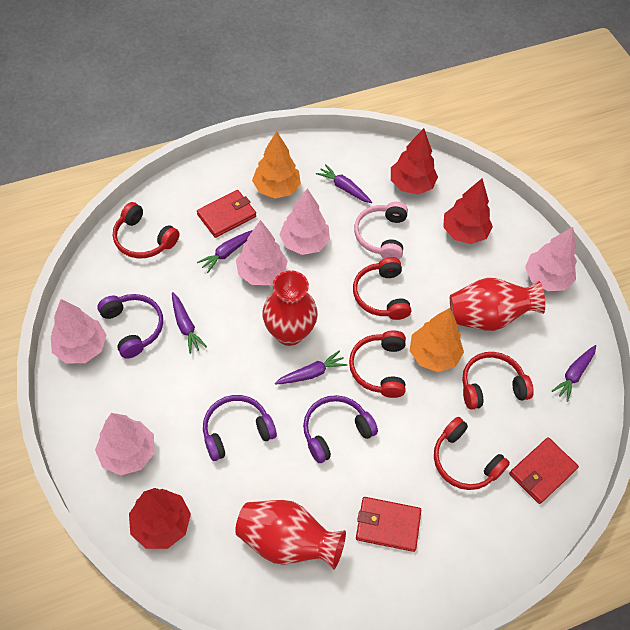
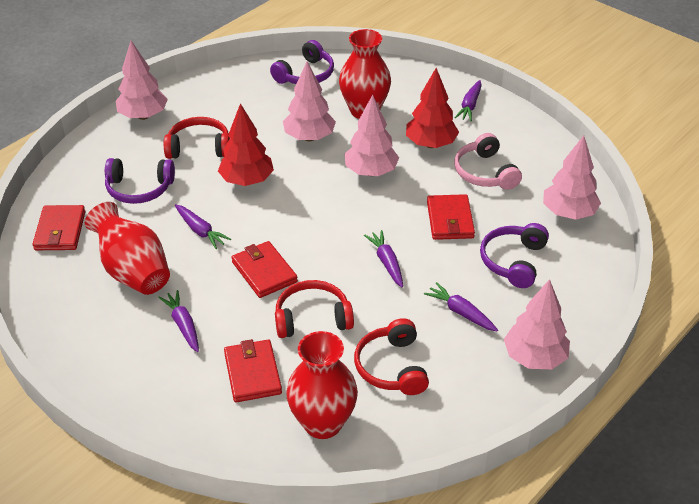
orange tree: [252,131,301,198] [410,308,464,372] = 2 -> none = 0
red headphones: [113,202,180,258] [349,330,406,398] [353,257,411,320] [434,417,510,490] [462,352,534,410] = 5 -> [164,117,230,159] [275,280,354,338] [354,318,429,395] = 3
red tree: [129,488,191,549] [391,128,438,195] [443,178,493,244] = 3 -> [218,103,274,186] [406,68,459,148] = 2
red wallet: [197,190,256,238] [356,497,421,552] [509,437,579,504] = 3 -> [33,205,86,250] [224,339,282,402] [232,241,298,298] [427,194,475,240] = 4

